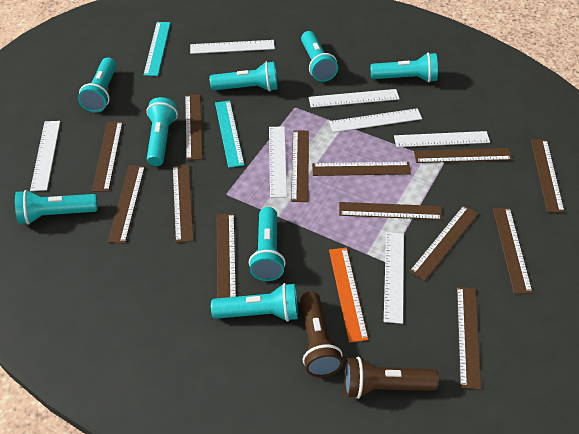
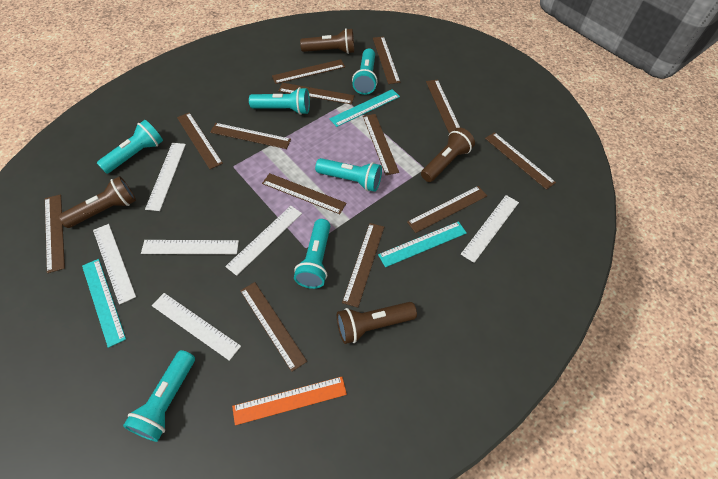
brown flashlight: [300,291,343,377] [344,357,439,399] = 2 -> [58,176,136,228] [300,28,354,54] [337,302,417,344] [421,128,475,182] = 4
turquoise flashlight: [15,190,97,225] [78,58,117,113] [146,97,178,166] [210,61,278,92] [211,283,298,322] [249,207,286,281] [301,31,338,82] [370,53,438,83] = 8 -> [97,120,163,174] [123,350,195,442] [249,87,310,115] [294,219,330,289] [315,158,382,192] [352,48,378,95] = 6
turquoise ruler: [143,22,170,76] [215,101,244,168] = 2 -> [82,259,126,348] [329,89,400,127] [378,221,466,267] = 3
white ruler: [30,121,60,191] [190,40,275,54] [269,127,287,198] [309,89,400,108] [329,108,422,133] [384,232,404,324] [394,131,490,147] = 7 -> [93,224,136,305] [141,240,239,254] [145,143,186,211] [152,293,241,361] [225,206,302,276] [461,195,519,263] = 6

